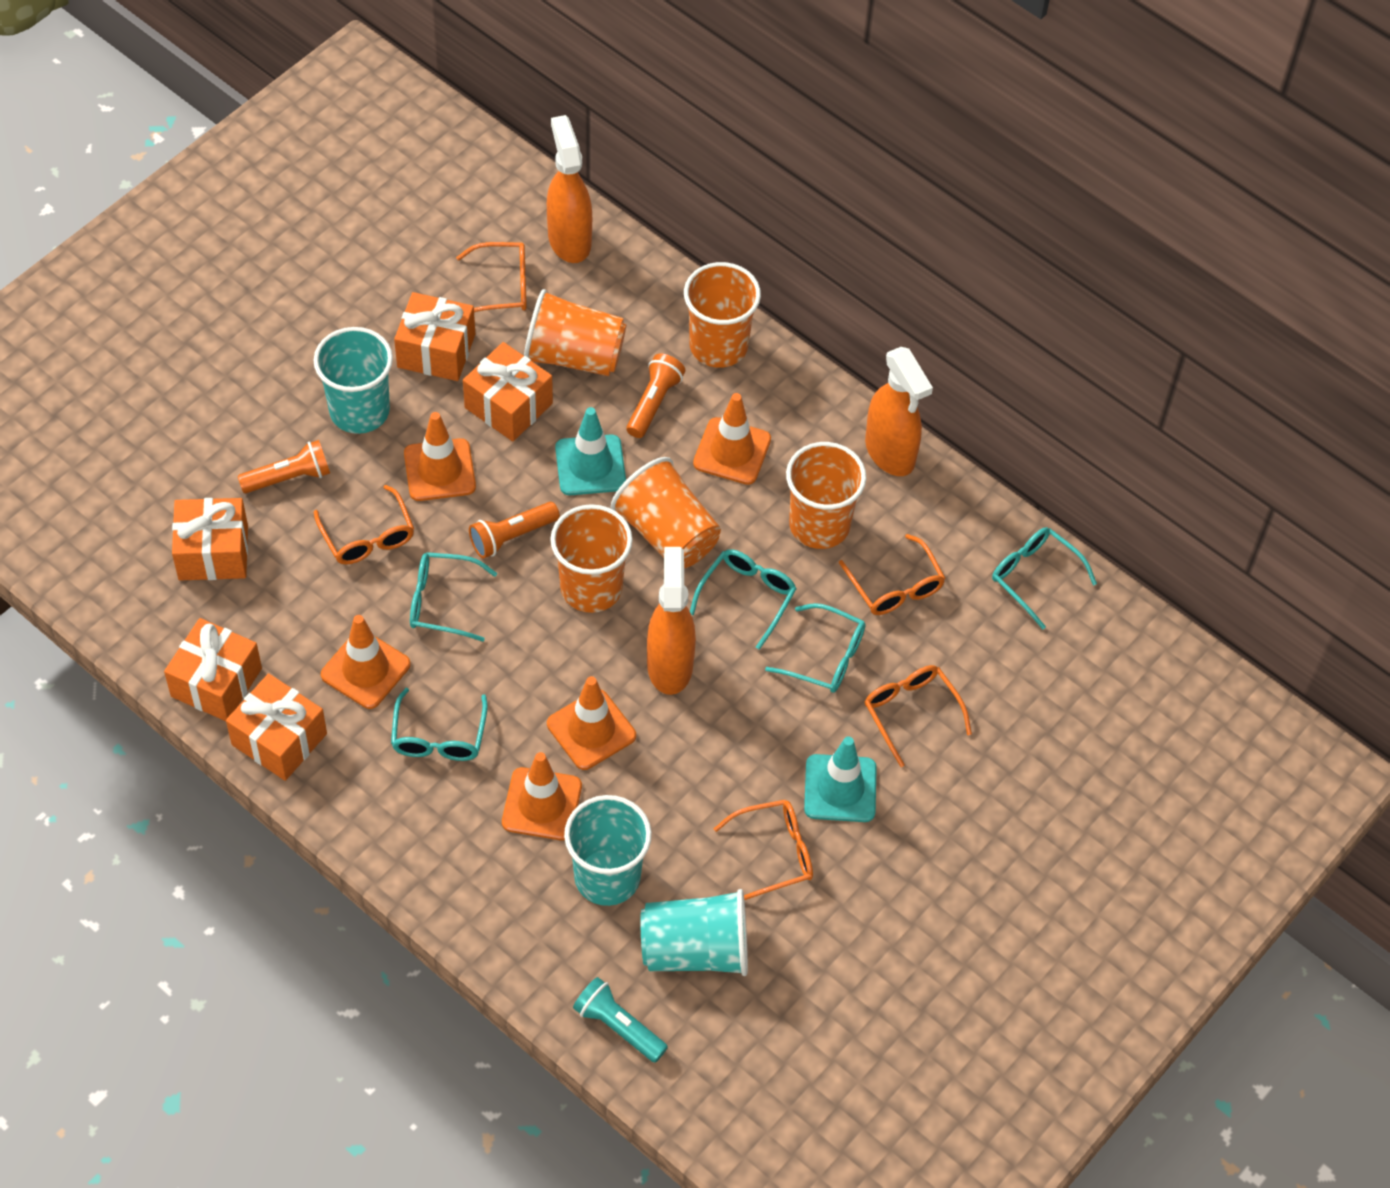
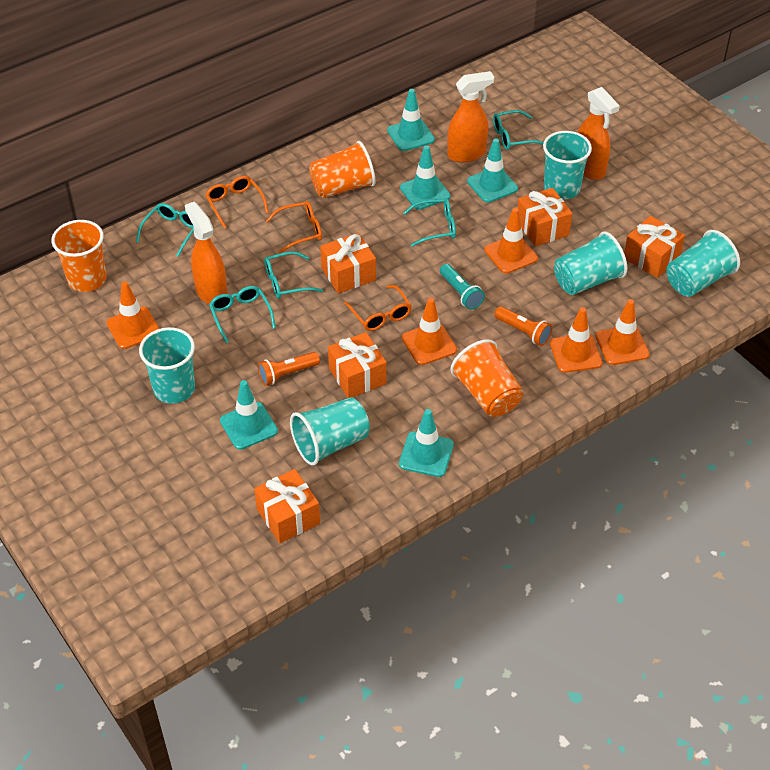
orange cup: [524,289,626,376] [550,504,633,613] [611,457,721,568] [684,262,761,368] [786,442,866,549] = 5 -> [51,220,107,292] [309,141,376,198] [450,339,523,417] = 3
orange flashlight: [238,440,330,493] [469,502,560,559] [626,354,685,438] = 3 -> [258,352,320,386] [494,306,552,346] = 2
orange glasses: [314,485,414,565] [456,242,527,312] [714,800,813,900] [839,534,945,615] [865,665,972,767] = 5 -> [205,176,269,229] [266,201,322,253] [344,285,412,331] = 3
turquoise cup: [313,327,393,434] [564,795,652,906] [640,889,748,976] = 3 -> [139,327,195,404] [290,397,370,466] [543,131,592,200] [554,231,627,295] [667,230,740,297] = 5
turquoise traffic cone: [555,407,626,495] [804,736,877,822] = 2 -> [220,380,278,450] [387,89,435,151] [399,409,454,477] [400,145,451,210] [467,138,518,203] = 5

